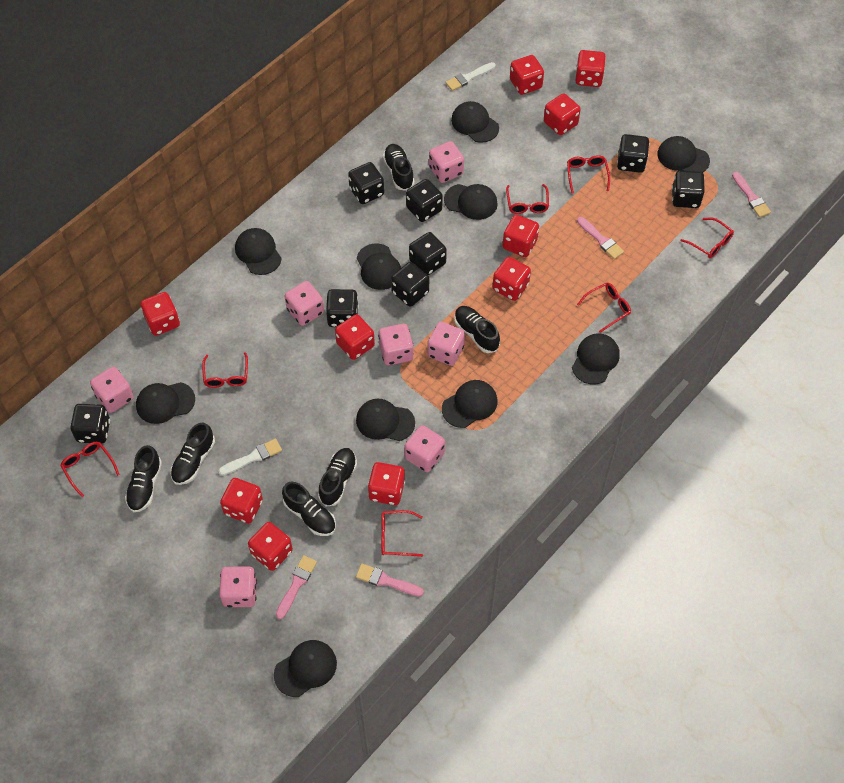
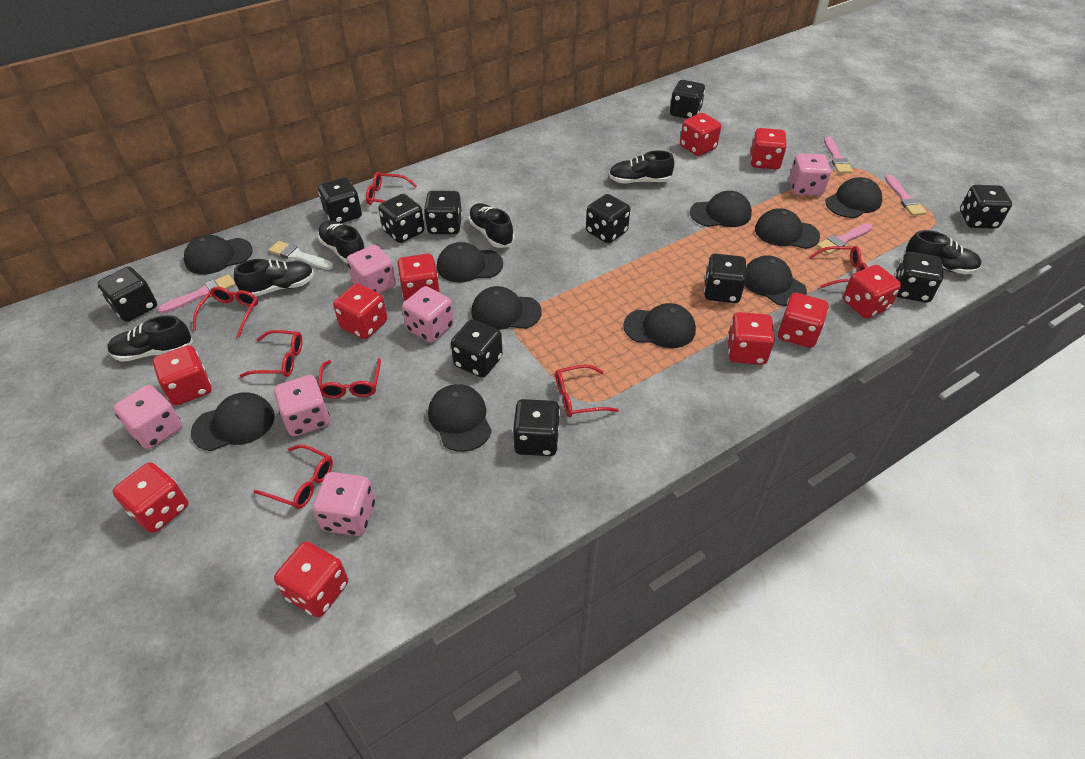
black dice: [70,404,110,444] [326,289,359,327] [348,162,384,204] [391,262,429,307] [406,179,443,222] [409,232,447,275] [617,134,649,173] [672,170,705,208] = 8 -> [97,267,157,322] [318,177,362,224] [378,194,425,243] [424,191,462,234] [451,319,503,378] [513,399,560,456] [586,194,630,243] [670,80,705,119] [704,254,746,303] [894,252,943,303] [960,185,1012,229] = 11
pink dice: [90,367,134,413] [219,566,257,607] [285,281,324,326] [378,324,414,365] [404,425,445,472] [428,322,465,366] [429,141,464,183] = 7 -> [113,385,182,449] [274,375,330,436] [313,472,375,536] [346,245,396,293] [402,286,454,343] [789,154,831,195] = 6
white brush: [218,439,282,475] [445,62,496,91] = 2 -> [269,241,333,270] = 1

